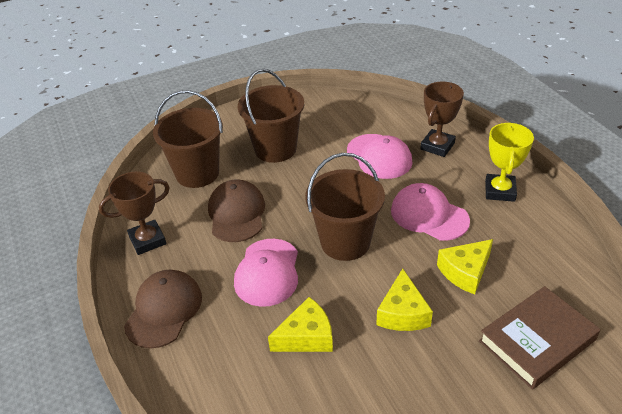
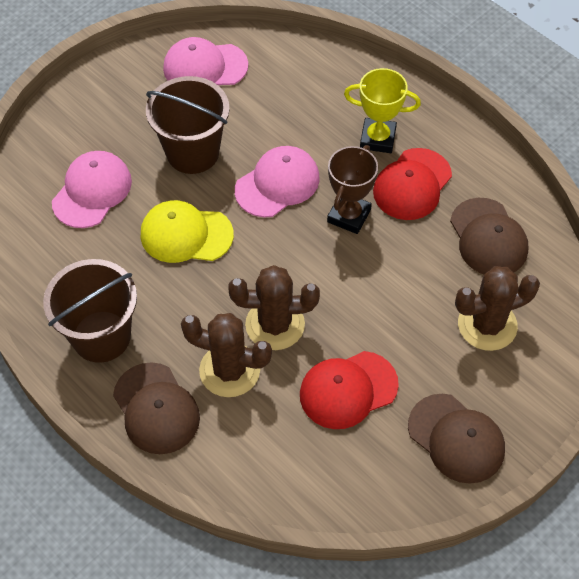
brown book: [479,286,600,390] = 1 -> none = 0
brown bucket: [153,90,223,188] [238,69,304,163] [305,153,385,261] = 3 -> [43,259,137,363] [146,76,230,174] = 2
brown cactus: none = 0 -> [181,313,272,397] [228,265,320,350] [455,266,540,351] = 3
brown cap: [124,270,202,349] [208,179,265,242] = 2 -> [113,362,200,454] [408,394,505,484] [450,198,528,274] = 3
brown trophy: [99,172,170,255] [420,82,464,157] = 2 -> [327,145,378,234] = 1
red cap: none = 0 -> [300,351,399,429] [373,148,452,220] = 2
yellow cap: none = 0 -> [141,200,234,263] = 1
yellow cheese: [268,297,333,352] [376,269,433,331] [437,239,493,295] = 3 -> none = 0

